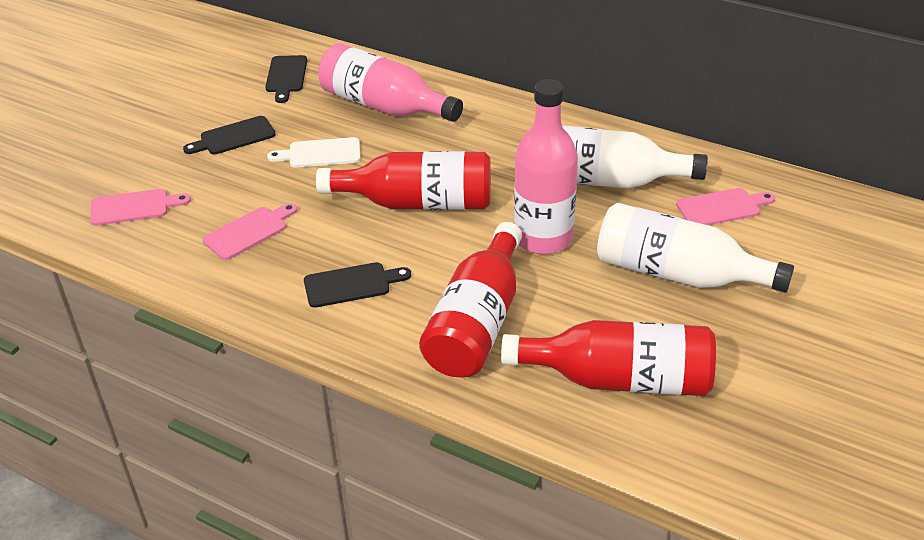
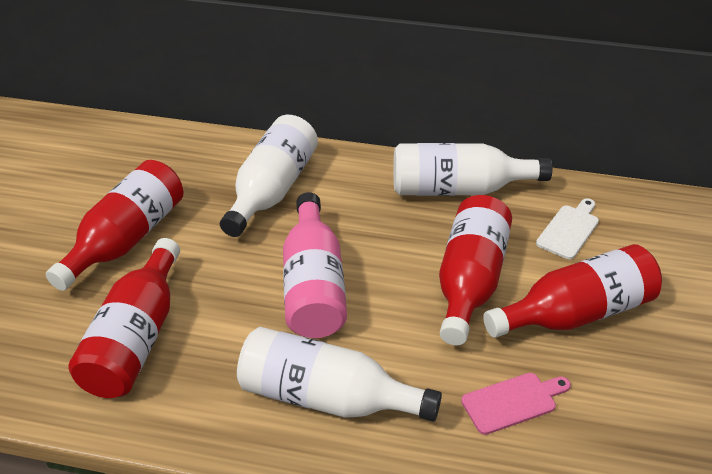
black cutting board: [183,116,276,154] [265,55,307,103] [304,262,411,308] = 3 -> none = 0
pink bottle: [318,43,463,122] [514,79,578,254] = 2 -> [283,192,347,338] = 1
pink cutting board: [90,189,191,226] [203,203,298,260] [676,188,775,225] = 3 -> [461,373,571,435] = 1
red bottle: [316,151,491,210] [419,222,522,378] [501,320,716,396] = 3 -> [46,160,183,291] [68,238,180,398] [439,195,512,345] [483,244,662,338] = 4
white bottle: [562,125,708,189] [597,203,794,293] = 2 -> [220,115,318,237] [237,327,442,422] [393,143,553,196] = 3

